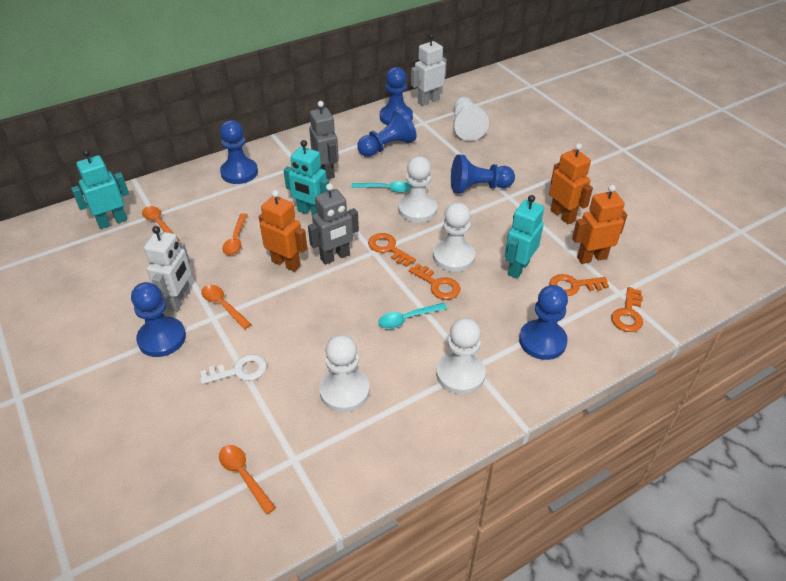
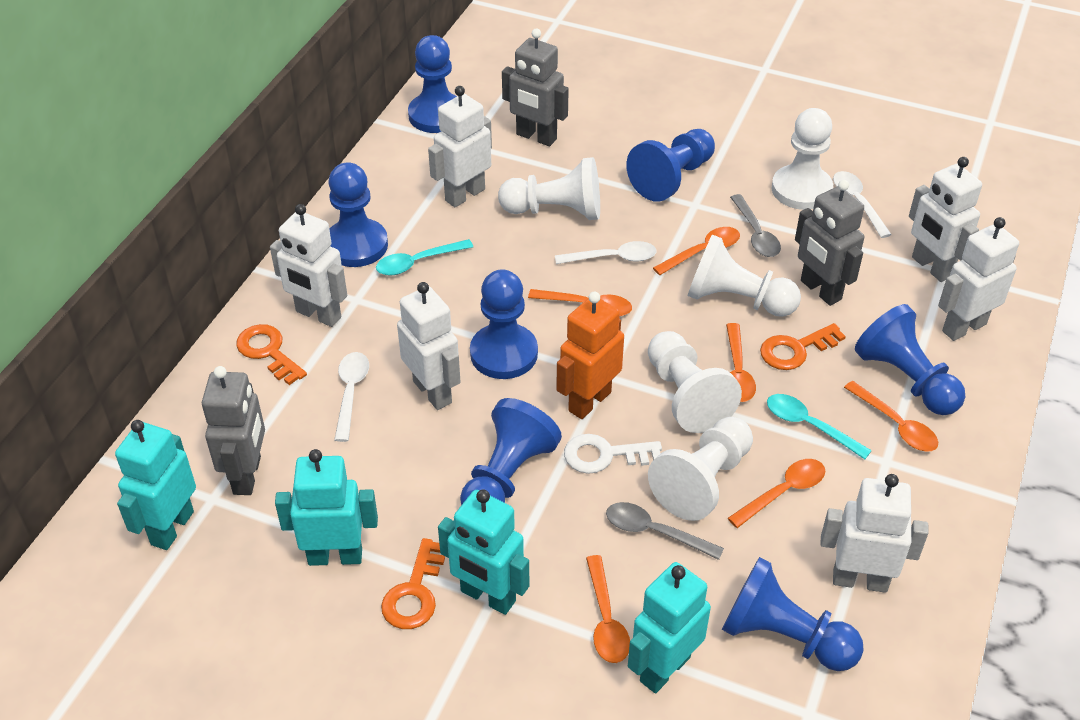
blue pawn: [131,282,186,357] [220,120,258,184] [357,109,416,157] [380,67,413,125] [451,154,515,193] [519,285,568,360] = 6 -> [328,162,388,267] [408,35,457,133] [460,398,562,505] [470,269,538,379] [626,129,715,202] [722,557,864,671] [855,304,965,415] = 7
grey robot: [308,183,359,265] [309,101,339,179] = 2 -> [202,366,265,495] [502,28,569,146] [795,180,864,306] = 3
grey spoon: none = 0 -> [606,502,724,560] [730,194,781,257] = 2
orange key: [368,233,416,267] [409,264,460,300] [550,274,609,296] [611,287,643,332] = 4 -> [236,324,307,385] [381,538,445,629] [760,323,846,370] = 3
orange robot: [259,190,307,272] [549,143,593,224] [572,185,627,264] = 3 -> [556,292,624,419] = 1
orange spoon: [142,206,180,242] [201,285,251,329] [219,445,276,515] [222,213,248,255] = 4 -> [528,289,632,316] [586,555,630,663] [653,227,740,275] [726,323,756,402] [728,459,825,528] [844,381,938,451] = 6
turquoise robot: [71,149,129,229] [284,140,329,215] [505,195,544,279] = 3 -> [115,420,196,550] [275,449,378,566] [438,490,529,615] [628,562,711,693] = 4
white robot: [144,226,191,311] [411,34,447,106] = 2 -> [270,204,347,327] [397,282,460,410] [428,86,492,207] [820,474,929,593] [909,157,982,282] [938,217,1019,341] = 6
white spoon: none = 0 -> [334,352,369,442] [555,241,657,264] [833,171,892,238] = 3

